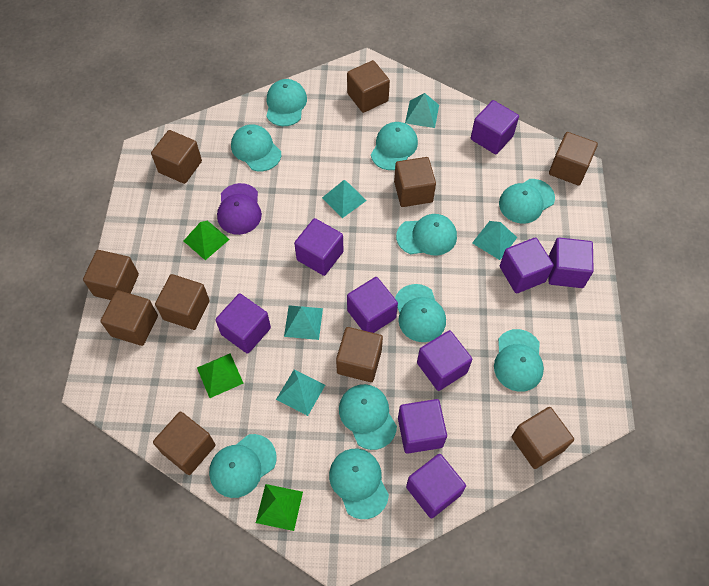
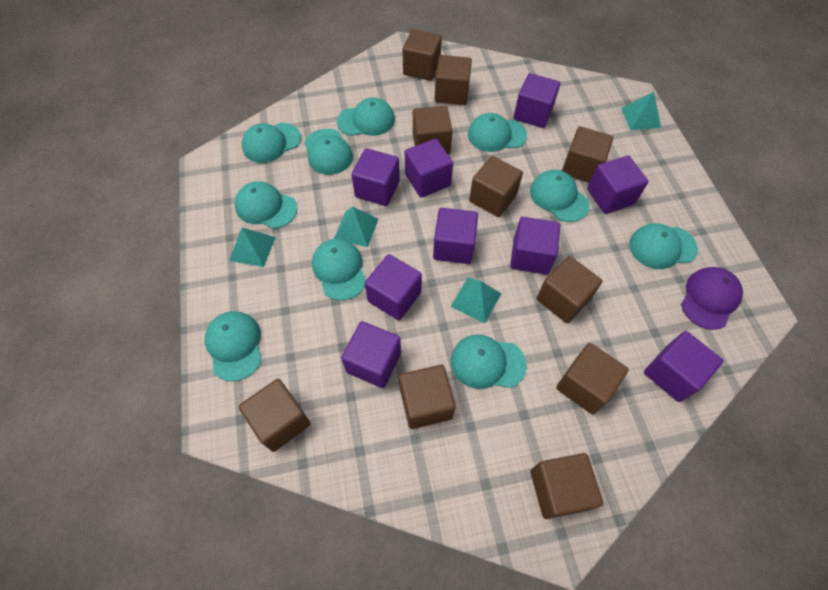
green pyramid: [184,221,230,260] [197,353,244,398] [256,484,303,531] = 3 -> none = 0
turquoise pyramid: [276,369,325,416] [284,305,323,340] [322,180,367,218] [405,93,439,128] [472,221,517,260] = 5 -> [229,228,276,267] [334,207,378,247] [451,278,501,323] [621,92,661,130] = 4

